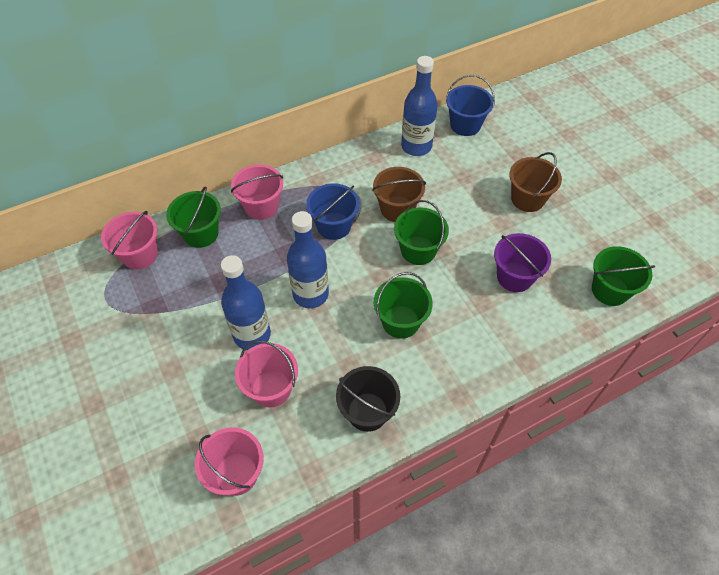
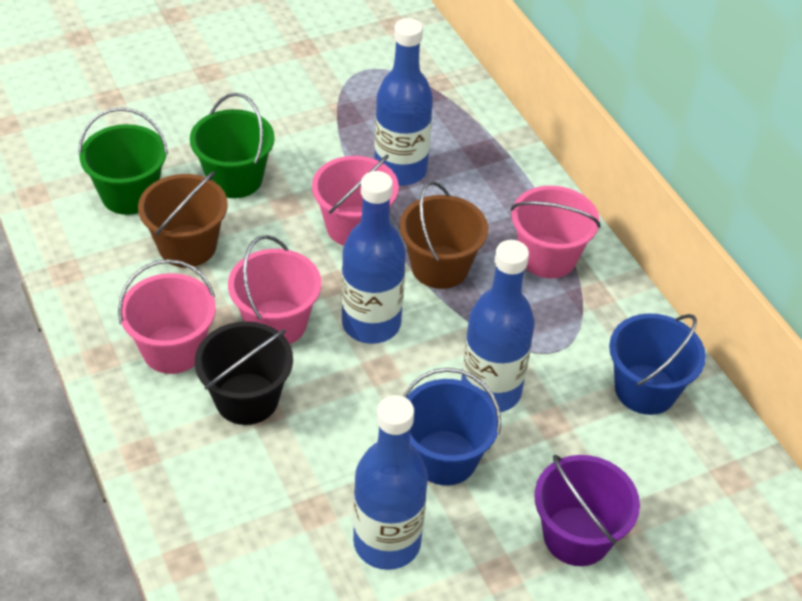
blue bottle: [221,255,271,350] [287,211,329,308] [401,56,438,156] = 3 -> [341,171,406,344] [353,395,428,570] [374,18,433,186] [461,240,535,412] = 4
green bucket: [166,187,221,248] [374,272,433,339] [394,200,449,265] [592,246,655,306] = 4 -> [78,107,168,215] [190,93,275,198] = 2

